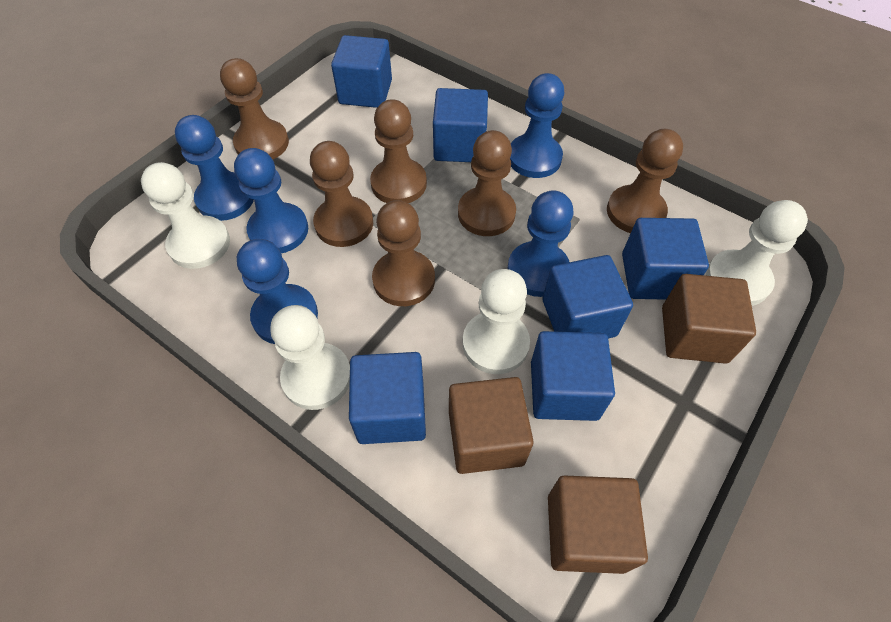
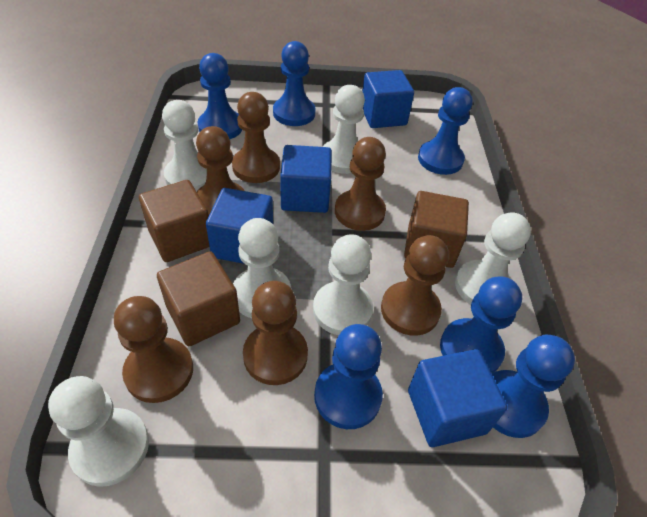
blue cube: [331,35,392,108] [349,352,426,444] [433,88,488,162] [531,331,615,421] [542,255,633,339] [622,218,709,300] = 6 -> [206,188,273,264] [280,145,332,213] [362,70,414,128] [408,349,507,447] = 4
blue pawn: [175,115,254,221] [234,148,308,253] [237,239,318,344] [508,190,573,297] [510,73,564,178] = 5 -> [198,53,242,139] [273,41,316,126] [314,324,383,429] [418,87,473,175] [440,277,522,374] [492,335,575,438] = 6
white pawn: [141,162,230,269] [270,305,350,410] [463,269,530,374] [706,200,808,306] = 4 -> [48,376,149,487] [162,100,207,192] [233,218,291,318] [313,234,373,335] [323,85,365,174] [455,212,531,305] = 6

